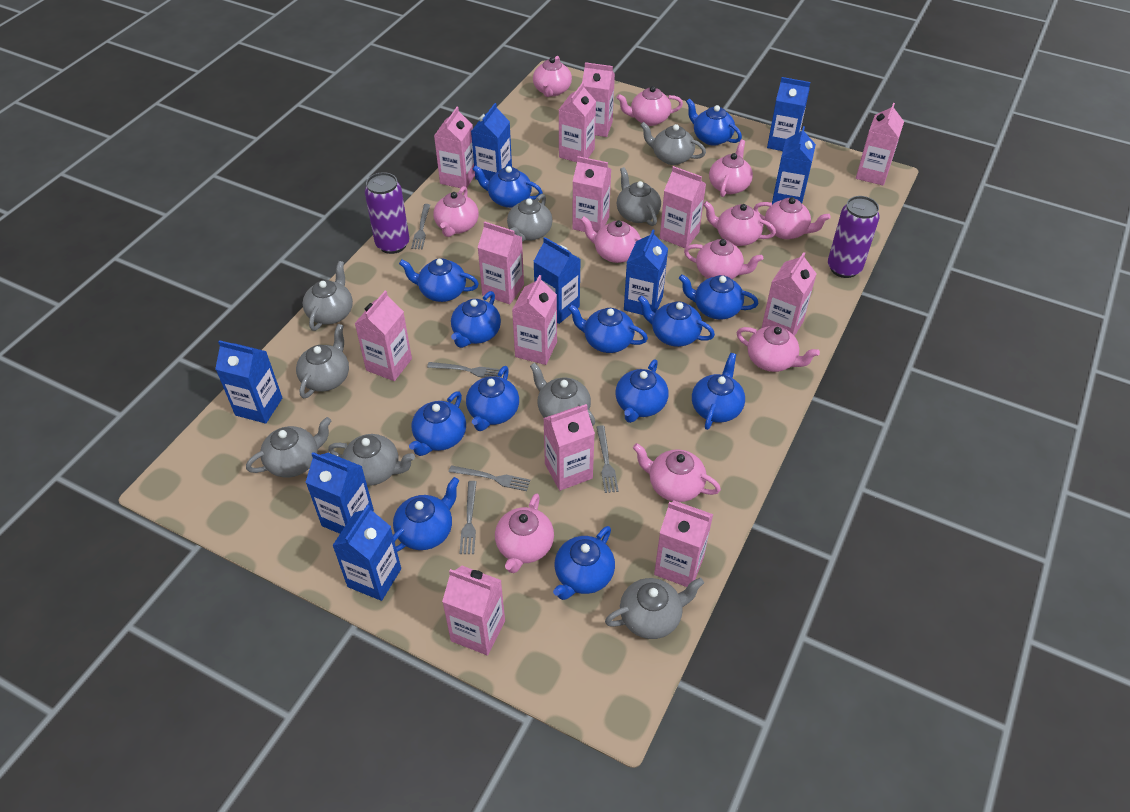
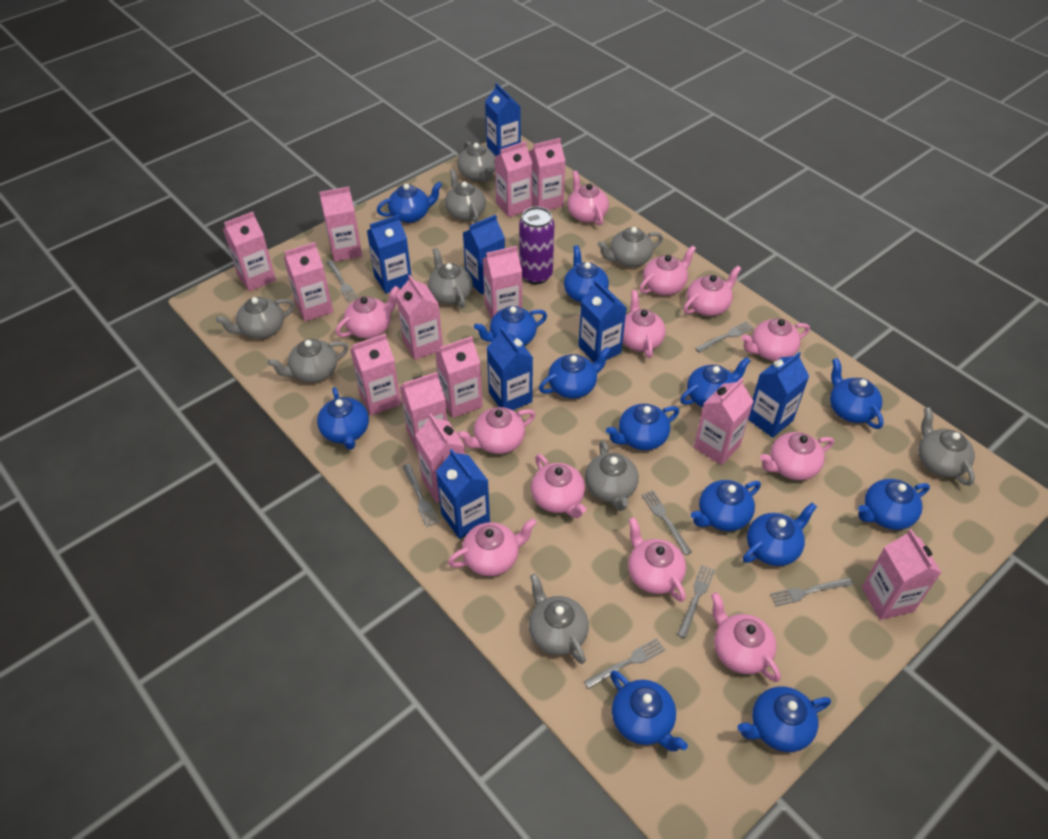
blue carton: [215,340,282,424] [305,452,374,534] [332,505,401,601] [471,103,512,181] [533,237,581,324] [624,230,668,315] [767,77,810,151] [772,126,816,204] = 8 -> [367,215,412,294] [436,449,490,539] [463,214,505,295] [485,83,521,156] [487,327,533,410] [578,280,627,362] [748,352,809,438] = 7
grey fork: [411,204,430,249] [427,362,500,378] [449,465,530,491] [459,481,477,554] [597,425,619,493] = 5 -> [326,260,358,303] [402,464,439,527] [584,638,665,689] [642,490,692,555] [677,565,715,639] [695,321,754,353] [770,577,853,606] = 7
pink teapot: [433,186,479,237] [495,493,554,573] [533,56,572,97] [581,216,642,263] [616,86,683,126] [633,443,721,502] [684,239,763,279] [703,201,776,246] [709,140,753,197] [736,326,820,372] [754,197,831,239] = 11 -> [336,286,399,338] [448,518,537,576] [457,407,536,454] [531,454,586,518] [567,171,609,225] [623,290,666,358] [628,517,686,602] [640,245,696,295] [683,265,741,316] [711,592,781,682] [741,318,810,361] [760,432,834,480] = 12
purple can: [365,172,409,254] [828,196,880,278] = 2 -> [519,207,554,284] = 1

